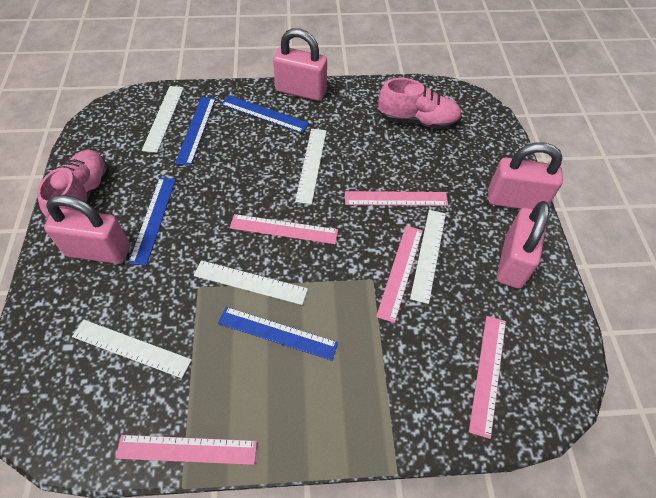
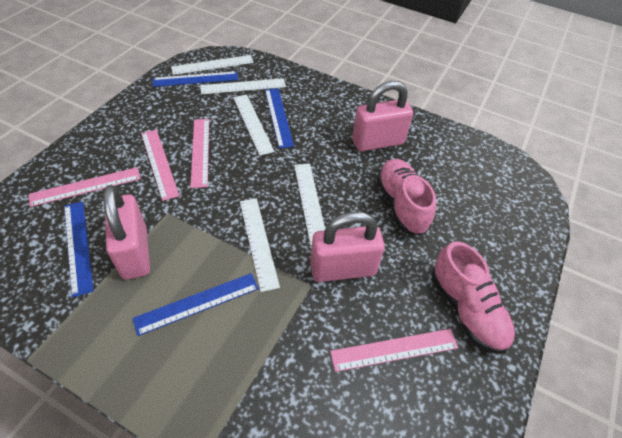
pink padlock: [44,195,130,264] [273,28,327,101] [488,143,563,209] [497,201,550,289] = 4 -> [103,185,150,280] [310,211,385,282] [352,81,413,151] = 3
pink ruler: [116,435,257,465] [230,214,338,244] [345,191,448,206] [376,226,423,323] [469,316,506,439] = 5 -> [29,167,141,207] [141,130,179,201] [190,119,209,188] [330,329,459,372] = 4

